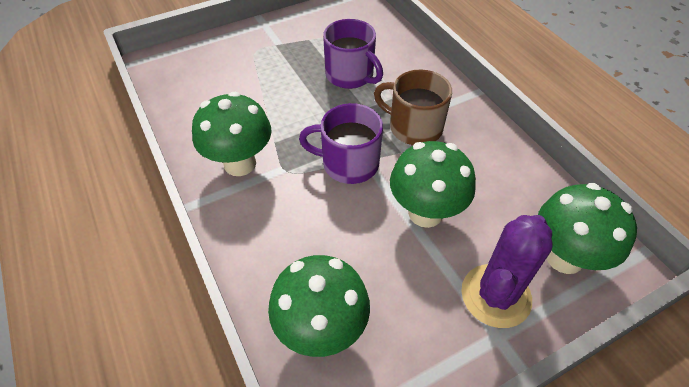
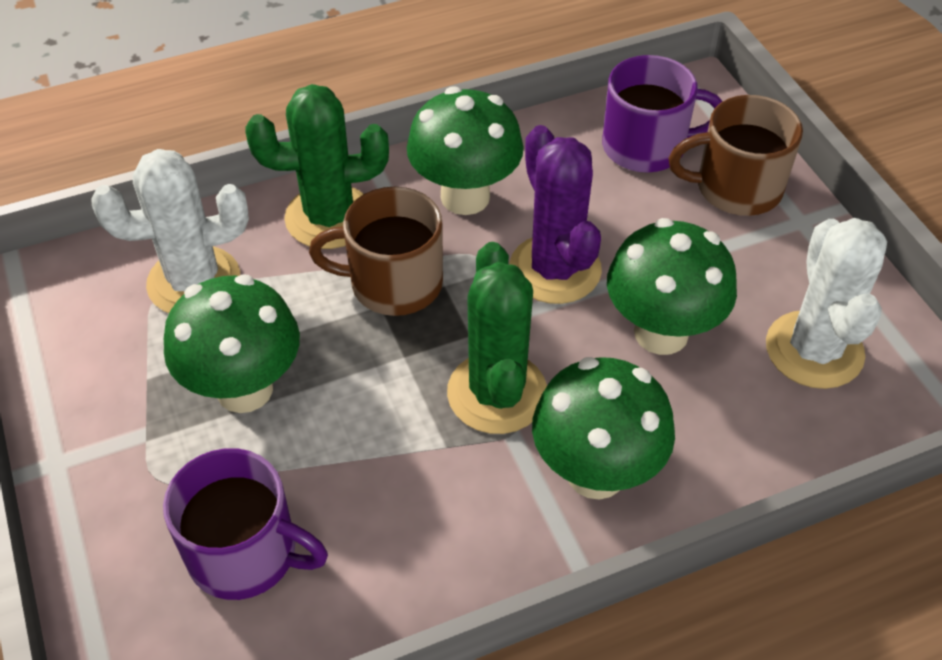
brown mug: [374,70,452,145] = 1 -> [309,187,443,316] [668,95,803,216] = 2
green cactus: none = 0 -> [246,84,389,249] [447,242,547,434] = 2
white cactus: none = 0 -> [91,149,249,313] [766,218,887,389] = 2

